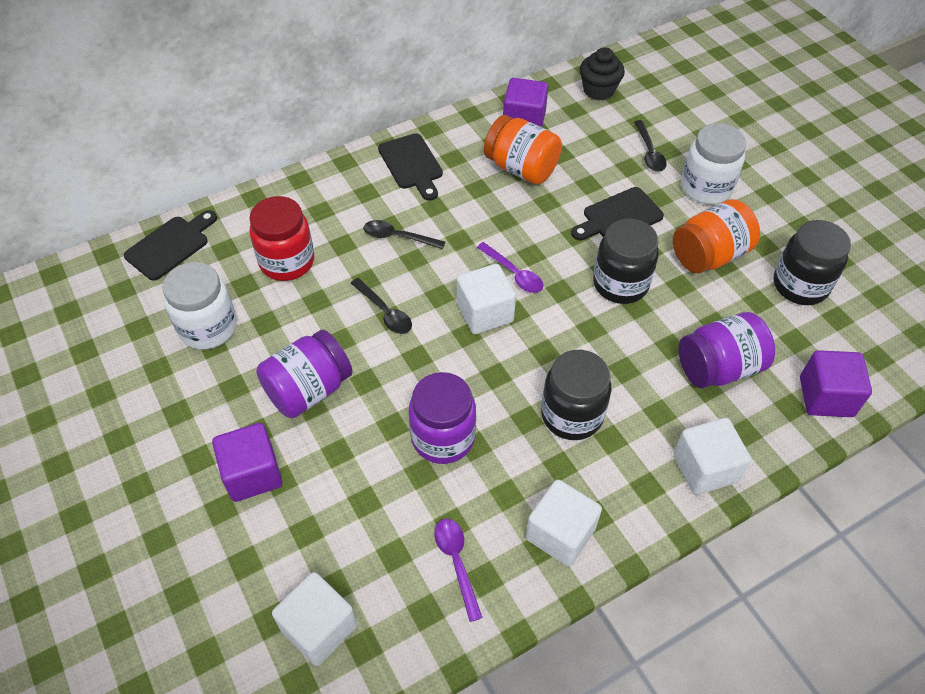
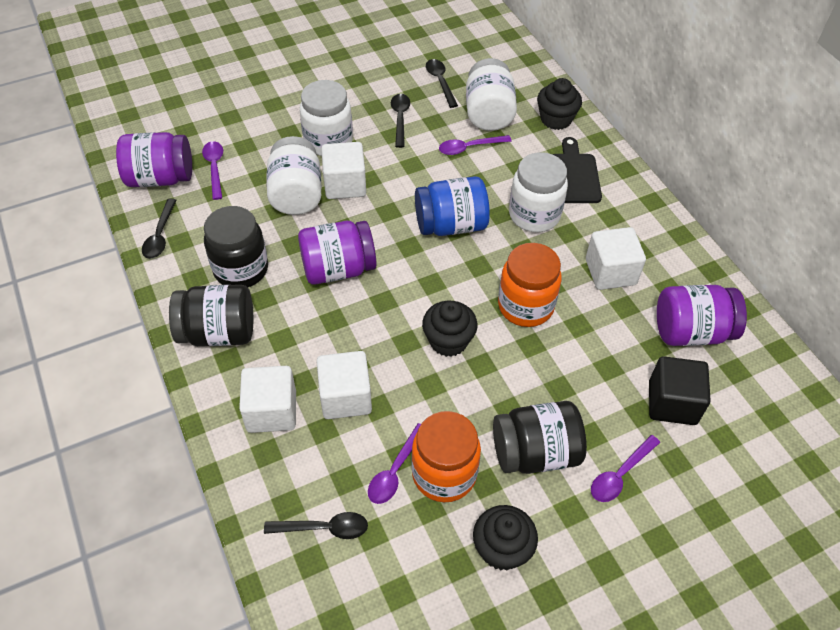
black cube: none = 0 -> [649,356,711,425] = 1
black cupcake: [580,47,625,100] = 1 -> [422,301,478,357] [473,505,538,570] [537,78,582,130] = 3
black cutting board: [124,210,217,281] [378,133,443,201] [571,187,664,241] = 3 -> [552,137,602,203] = 1
black spoon: [351,278,412,334] [363,220,445,249] [634,120,667,172] = 3 -> [142,198,177,259] [264,512,368,539] [391,94,410,148] [426,59,458,108] = 4
blue jar: none = 0 -> [415,176,490,236] = 1
purple cube: [212,423,282,502] [503,78,548,127] [800,350,872,417] = 3 -> none = 0
purple spoon: [434,519,483,622] [477,242,544,293] = 2 -> [202,141,223,200] [368,423,421,504] [439,135,512,155] [591,435,660,502] = 4
red jar: [249,196,314,281] = 1 -> none = 0
white jar: [162,262,237,350] [681,123,746,204] = 2 -> [267,136,321,215] [300,80,353,156] [466,58,517,131] [509,152,568,232] = 4

